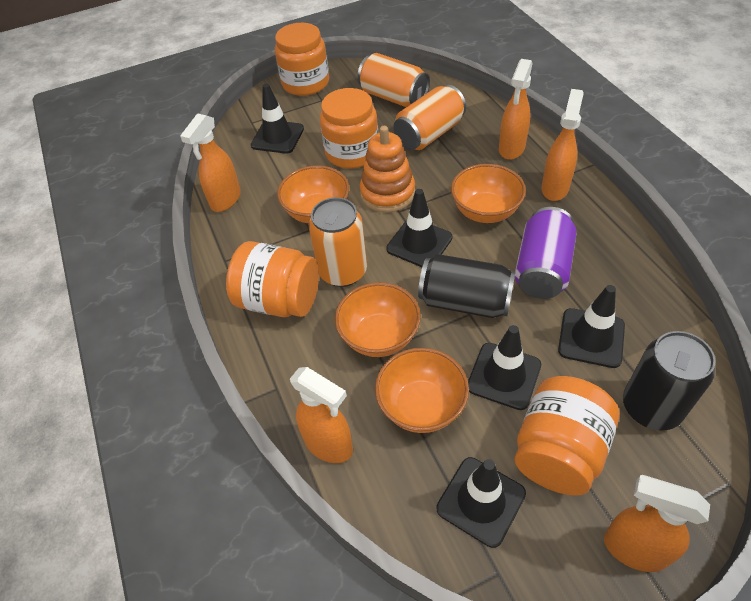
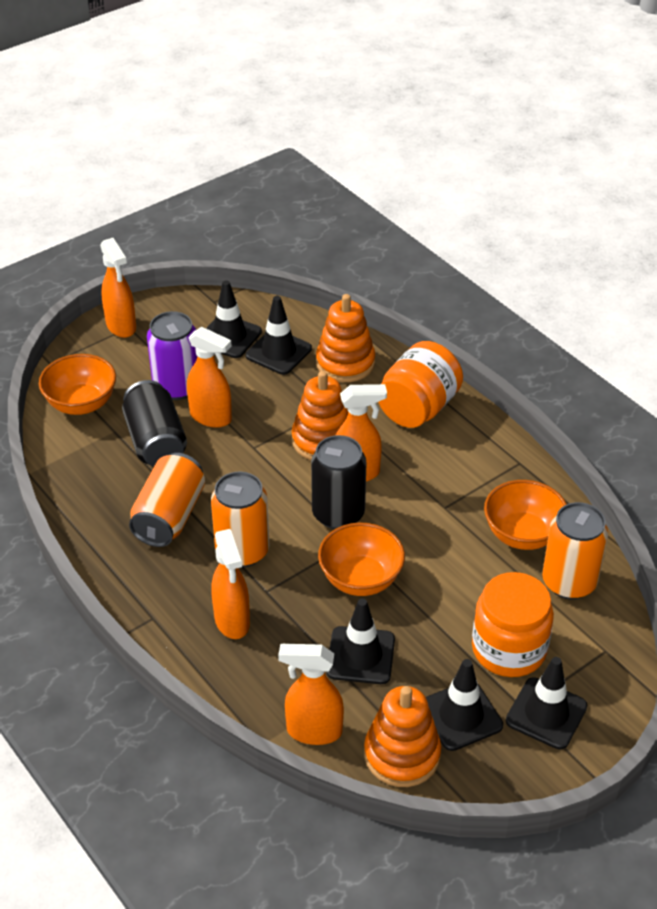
orange bowl: [277,165,349,223] [335,282,421,357] [375,348,469,433] [451,164,526,223] = 4 -> [39,354,116,415] [318,523,405,596] [484,480,567,550] = 3
orange jar: [226,241,319,317] [275,23,329,96] [320,88,378,169] [514,376,619,496] = 4 -> [379,341,463,428] [472,572,554,677] = 2
orange stacking toy: [360,126,415,213] = 1 -> [292,371,348,460] [316,294,375,382] [364,686,441,787] = 3

